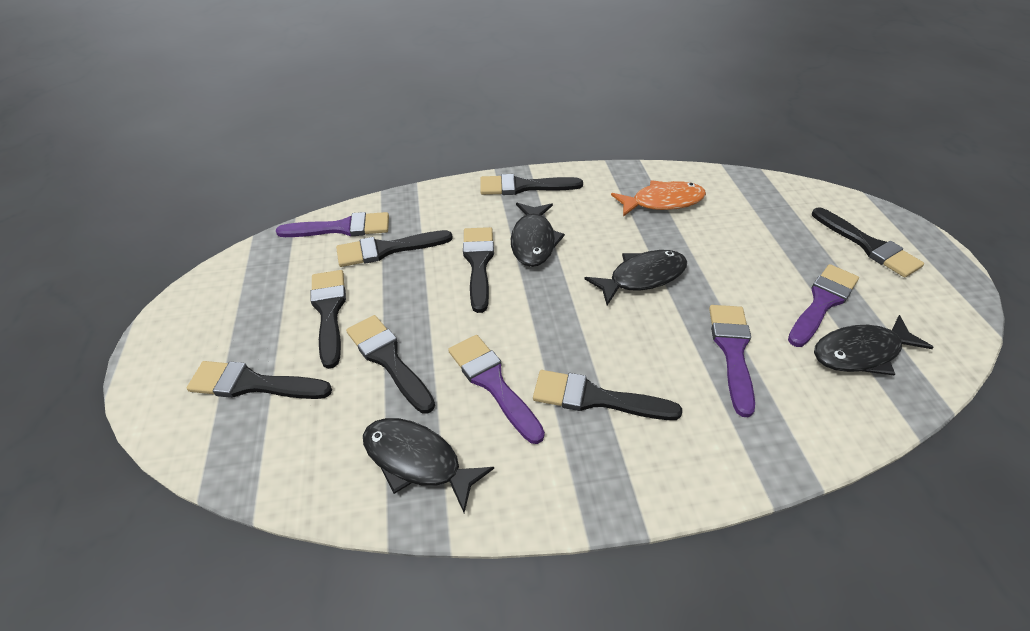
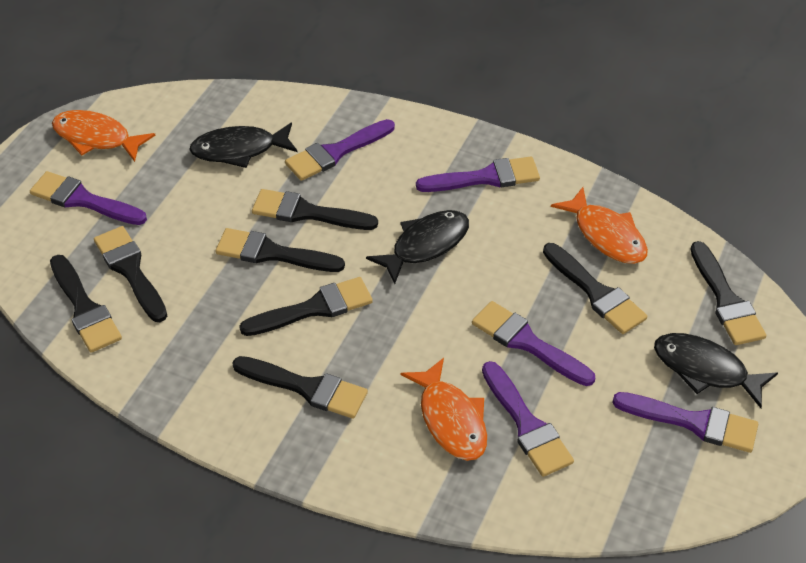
black fish: [363,418,494,513] [511,203,565,267] [585,250,687,305] [814,315,934,375] = 4 -> [189,122,298,168] [366,210,469,284] [654,333,778,408] = 3
orange fish: [611,180,706,217] = 1 -> [52,110,155,162] [401,358,487,461] [551,187,648,264] = 3
purple brush: [276,212,389,237] [448,335,545,444] [709,305,755,417] [788,264,859,347] = 4 -> [30,171,147,225] [285,119,395,181] [416,157,540,192] [472,301,595,386] [482,361,574,477] [612,392,758,453] = 6

